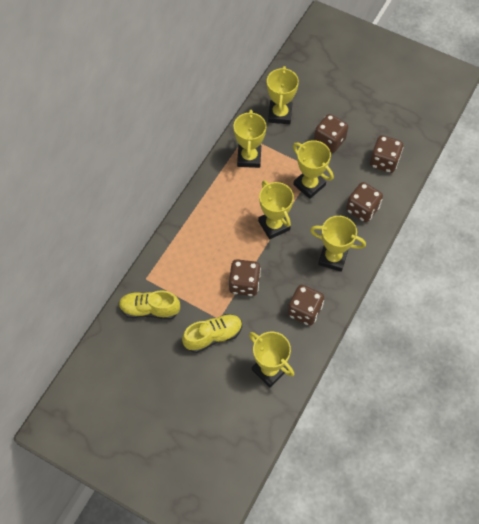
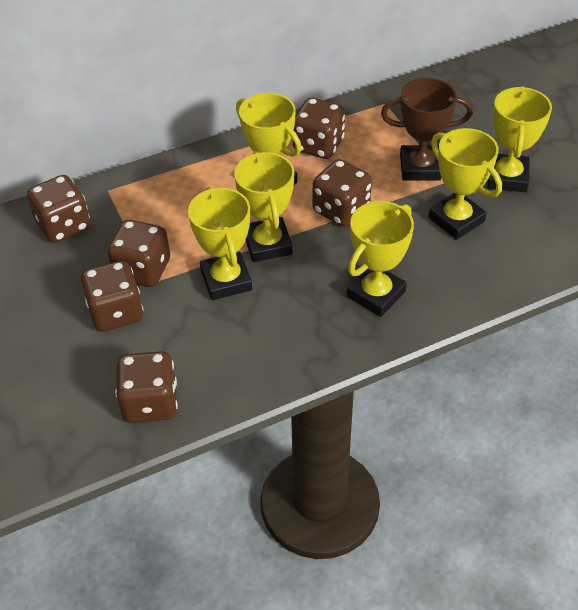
brown dice: [229,259,261,296] [288,285,324,326] [314,114,348,153] [346,182,383,222] [370,135,403,173] = 5 -> [27,175,90,243] [81,261,143,332] [107,220,170,287] [115,351,178,423] [293,98,345,159] [313,159,372,227] = 6
brown trophy: none = 0 -> [381,78,473,181] = 1
yellow shoe: [119,291,180,319] [182,314,242,353] = 2 -> none = 0

